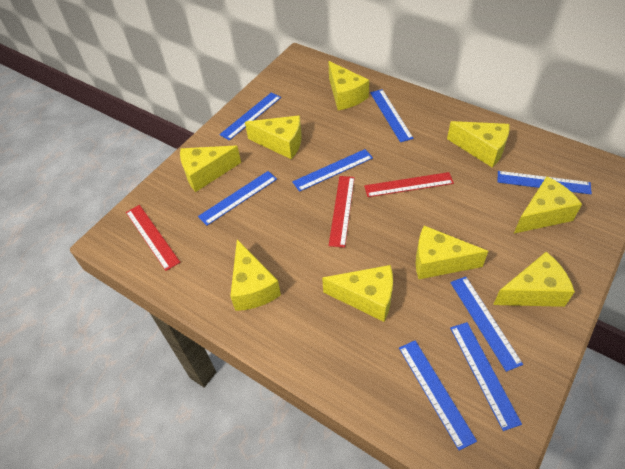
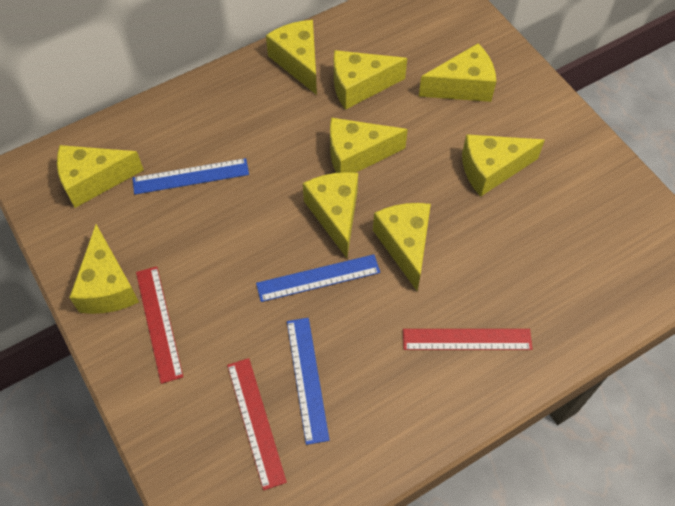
blue ruler: [198,171,277,226] [219,92,281,141] [292,149,373,192] [370,89,414,142] [399,340,477,451] [450,276,523,372] [450,322,522,431] [497,171,592,194] = 8 -> [132,158,249,195] [256,254,380,302] [287,318,330,445] = 3

